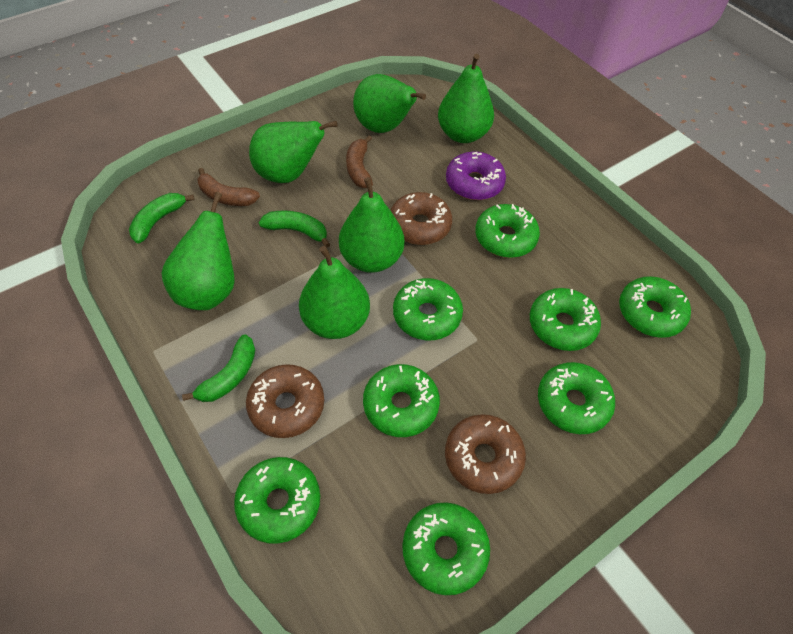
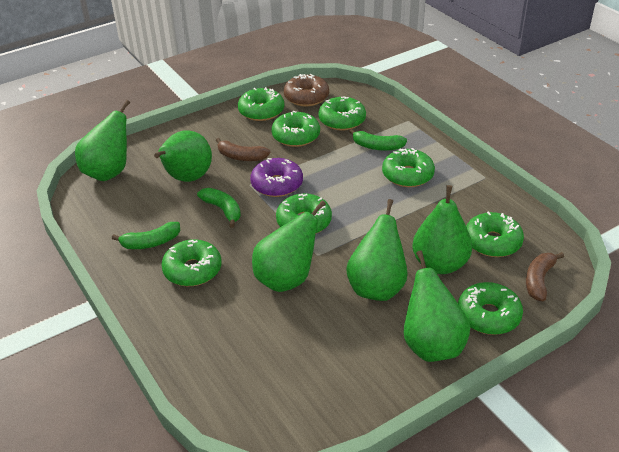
brown donut: [246,364,324,438] [390,192,452,245] [445,414,526,494] = 3 -> [284,74,329,106] = 1

